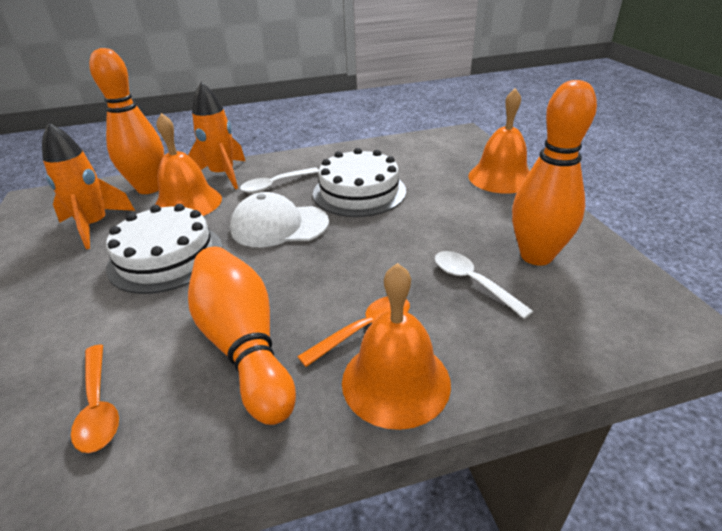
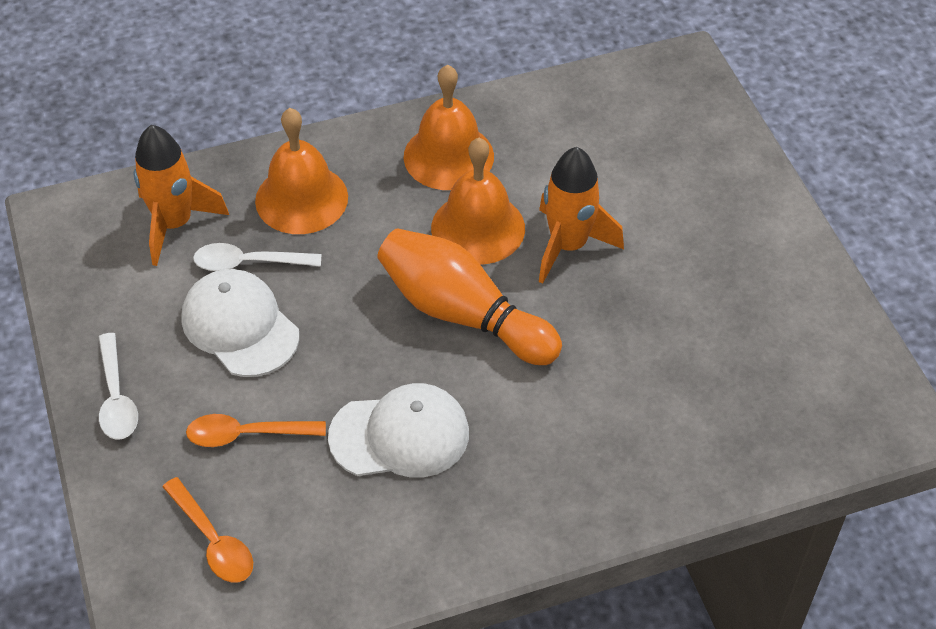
orange bowling pin: [89,48,164,194] [188,246,296,425] [512,80,597,266] = 3 -> [377,228,562,365] = 1
white cake: [106,204,223,294] [313,148,406,217] = 2 -> none = 0
white cap: [230,192,329,247] = 1 -> [181,269,299,377] [328,383,469,478] = 2

